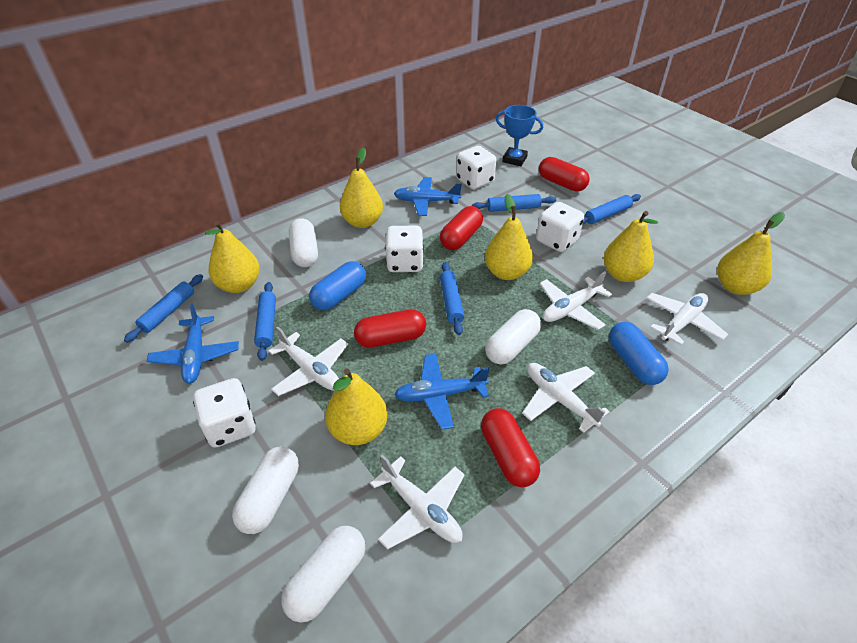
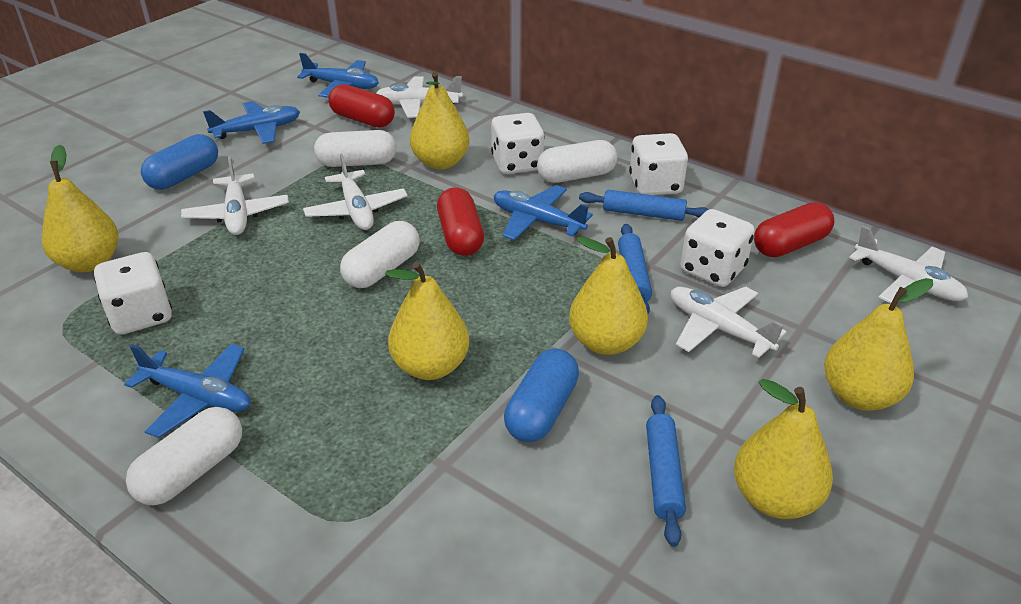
blue plane: [147,303,239,384] [394,177,462,216] [394,354,490,430] = 3 -> [124,344,250,438] [203,101,300,144] [297,53,379,98] [494,185,593,240] = 4
blue rolling pin: [124,274,203,343] [254,282,276,361] [440,262,464,335] [472,194,556,212] [583,194,641,224] = 5 -> [579,190,709,221] [618,224,652,313] [646,395,686,547] = 3
blue trophy: [496,105,543,166] = 1 -> none = 0
red capsule: [354,309,426,348] [440,206,483,250] [481,408,540,487] [539,157,590,191] = 4 -> [328,84,395,127] [437,187,484,256] [754,202,834,257] = 3

